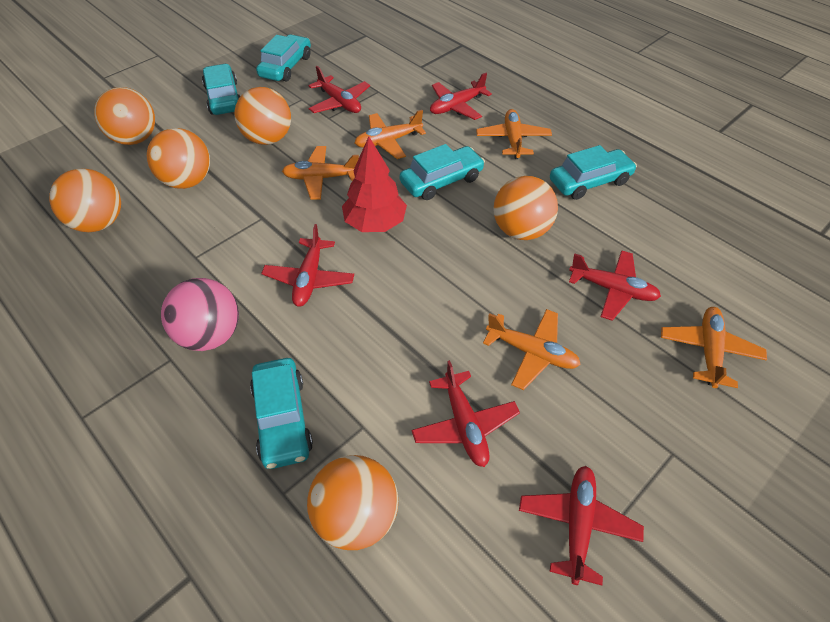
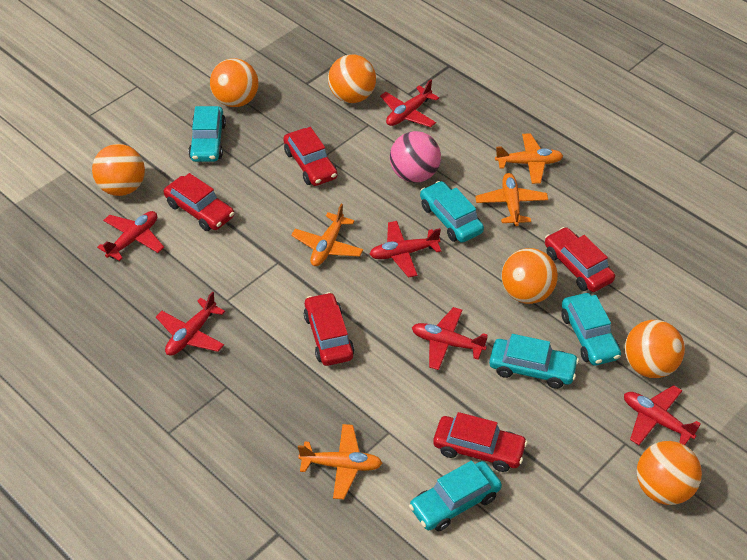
orange plane: [282,146,359,200] [355,110,426,159] [476,109,552,159] [483,309,581,390] [661,307,767,388] = 5 -> [291,204,363,266] [298,424,382,499] [475,173,548,226] [495,133,563,184] = 4
red car: none = 0 -> [164,173,234,231] [283,127,338,186] [304,292,354,366] [433,412,528,472] [545,227,615,292] = 5
red tree: [342,137,407,232] = 1 -> none = 0

